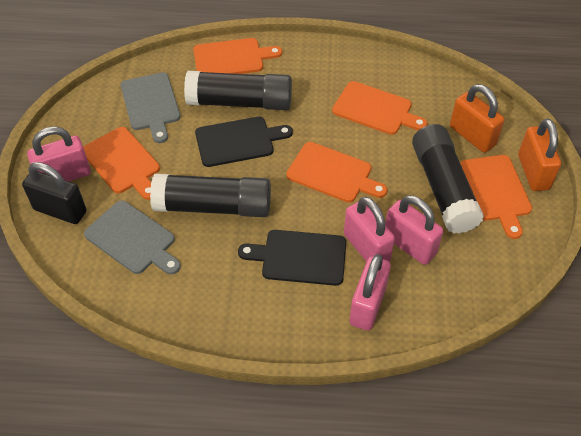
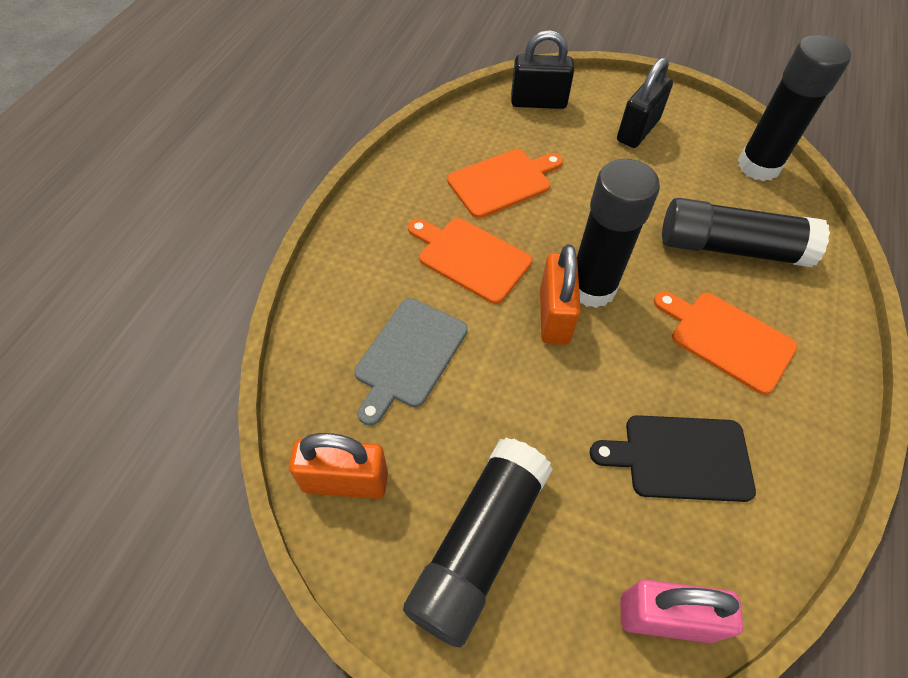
black cutting board: [195,117,293,167] [238,230,346,286] = 2 -> [590,415,756,502] = 1
black glue stick: [150,174,271,217] [184,71,292,110] [412,124,484,234] = 3 -> [403,437,553,647] [577,159,660,308] [662,198,830,267] [738,35,851,181] = 4
black padlock: [22,162,87,224] = 1 -> [511,30,574,109] [617,57,673,148] = 2
grey cutting board: [84,200,181,274] [121,72,181,143] = 2 -> [354,298,468,426] = 1
orange cutting board: [83,127,160,200] [193,38,282,74] [286,142,388,203] [332,81,428,135] [460,155,532,239] = 5 -> [408,218,532,304] [447,149,563,218] [654,291,797,395] = 3
pink padlock: [27,126,91,181] [344,197,395,262] [349,254,391,331] [385,195,443,265] = 4 -> [620,579,743,643] = 1

